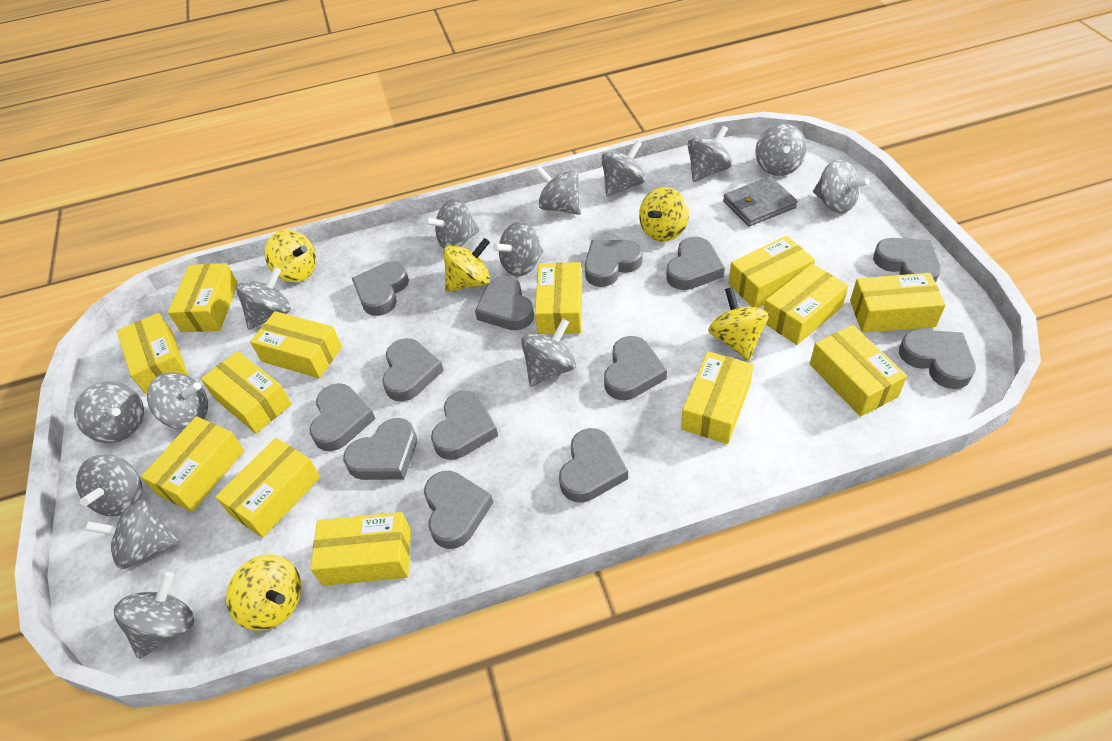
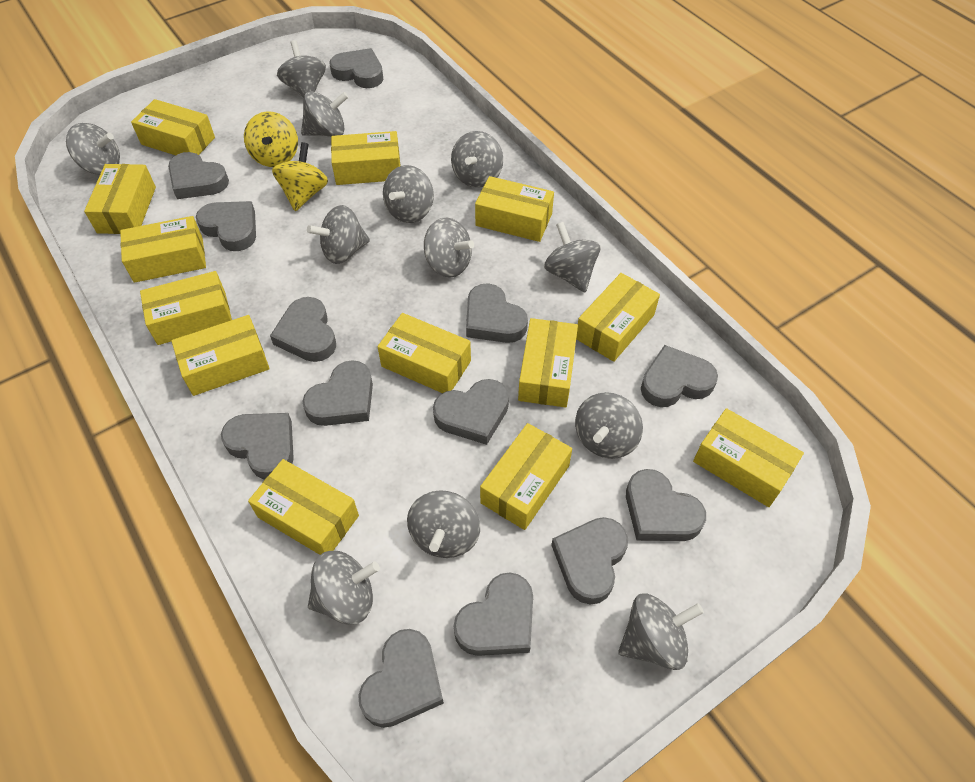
grey spinning top: [74,381,144,443] [76,454,142,516] [85,500,179,569] [114,572,194,659] [147,372,208,429] [236,267,291,330] [424,199,480,249] [493,222,543,277] [521,318,576,387] [535,165,581,215] [601,140,646,197] [688,125,732,182] [755,124,807,176] [813,159,870,213] = 14 -> [66,123,120,175] [277,40,326,98] [301,91,348,137] [307,205,370,264] [308,551,380,625] [383,165,434,223] [407,490,480,558] [424,218,474,278] [451,131,503,188] [544,222,601,292] [575,392,643,459] [618,593,704,670] = 12
grey wallet: [723,176,798,227] = 1 -> none = 0
yellow spinning top: [226,554,301,631] [265,230,316,282] [444,238,490,292] [639,187,689,241] [708,287,769,360] = 5 -> [244,111,298,167] [272,142,328,211] = 2

